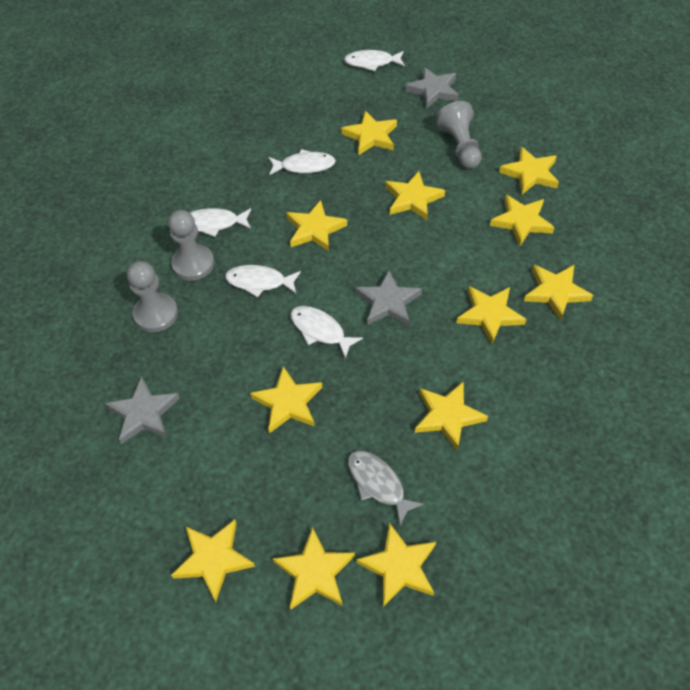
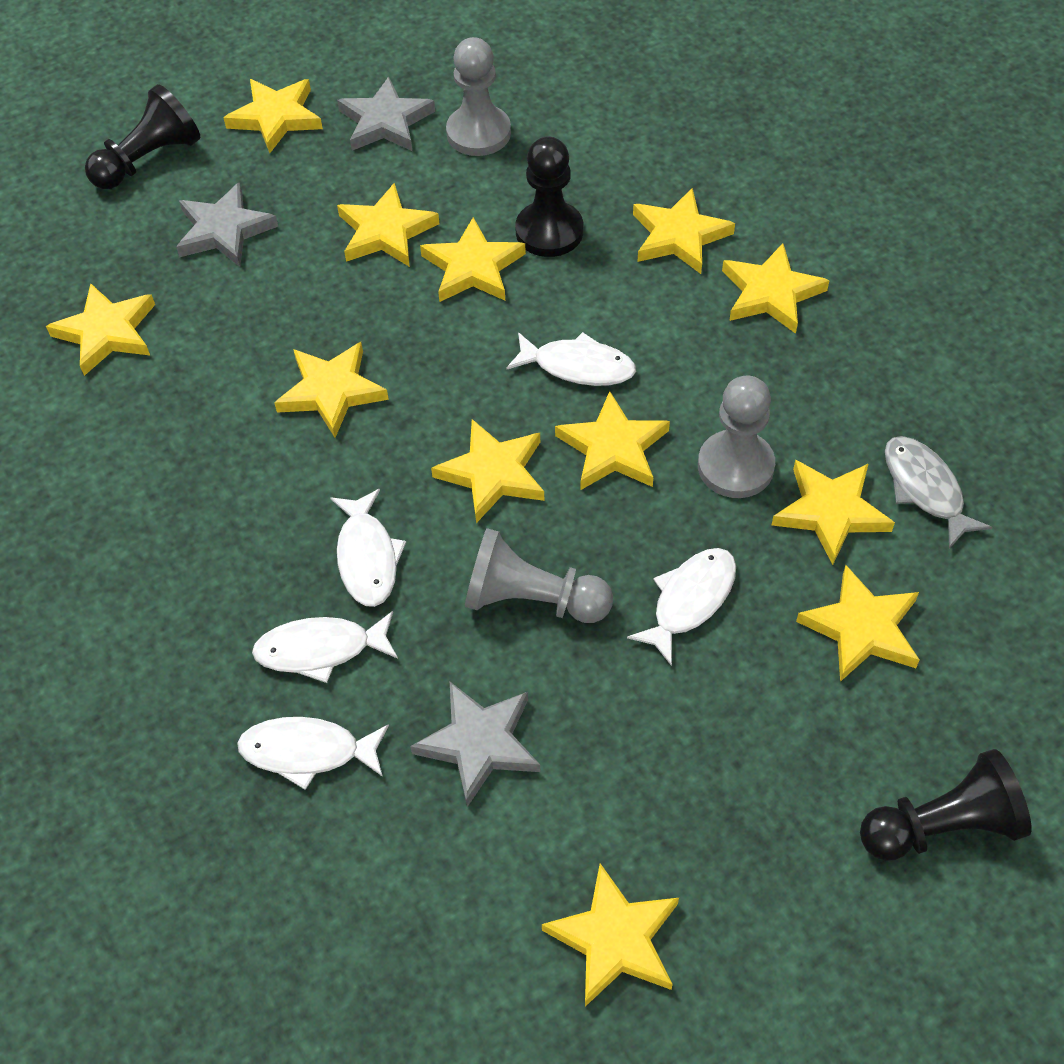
black pawn: none = 0 -> [85,84,200,189] [515,137,583,257] [860,749,1032,861] = 3

